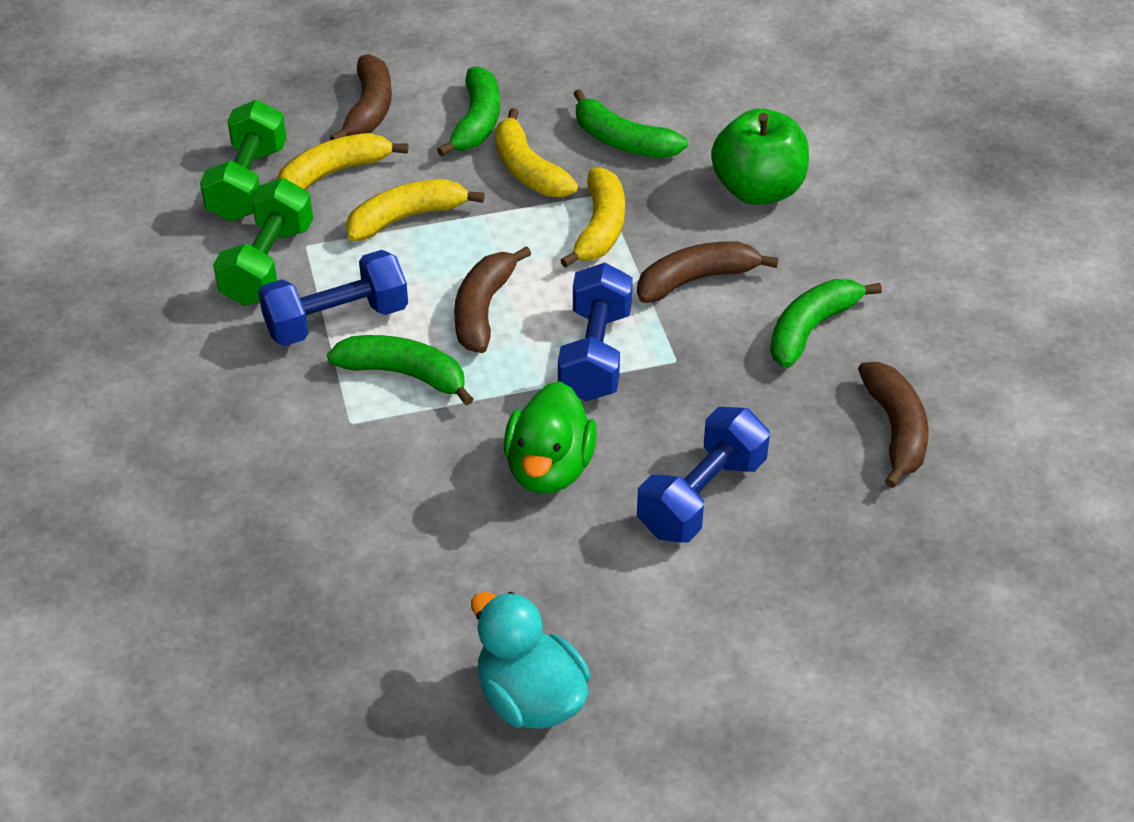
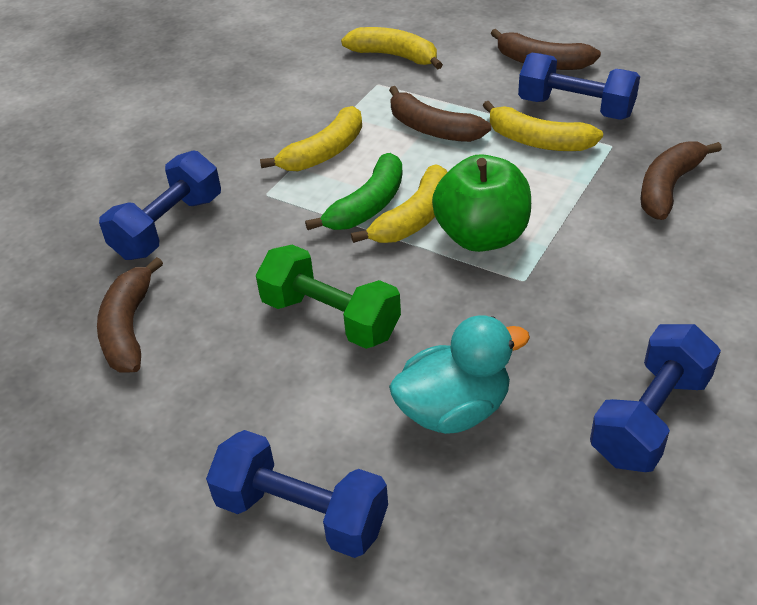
blue dumbbell: [258,250,408,346] [558,263,633,401] [637,407,770,543] = 3 -> [99,150,221,260] [206,430,388,558] [518,53,640,120] [590,324,721,472] = 4
green banana: [327,335,473,406] [437,66,500,156] [573,89,688,158] [770,279,882,368] = 4 -> [305,153,403,230] = 1
green duck: [503,381,597,493] = 1 -> none = 0
green dumbbell: [200,100,287,221] [213,178,313,306] = 2 -> [256,245,401,349] = 1

